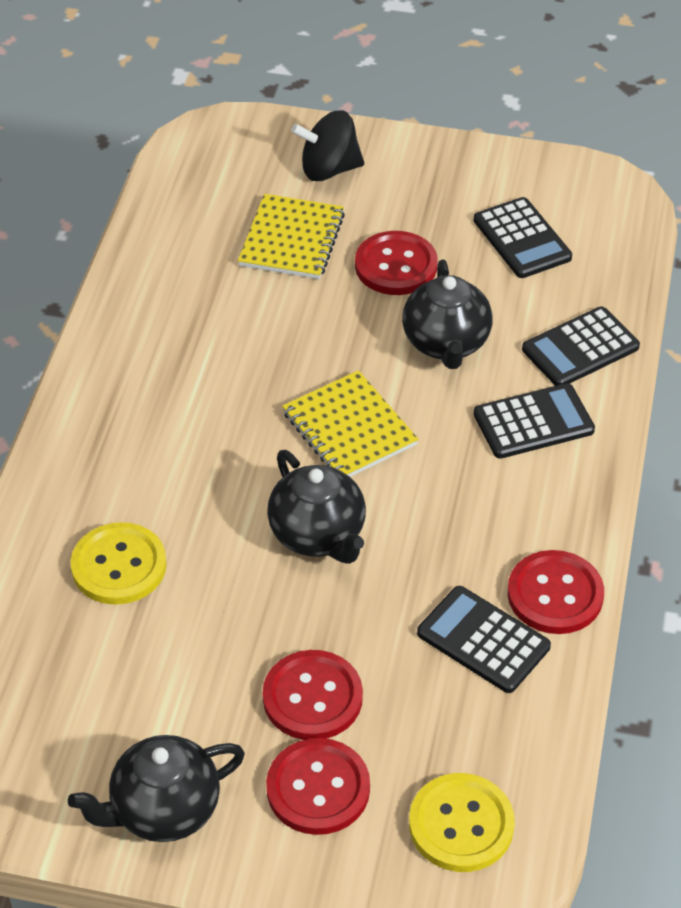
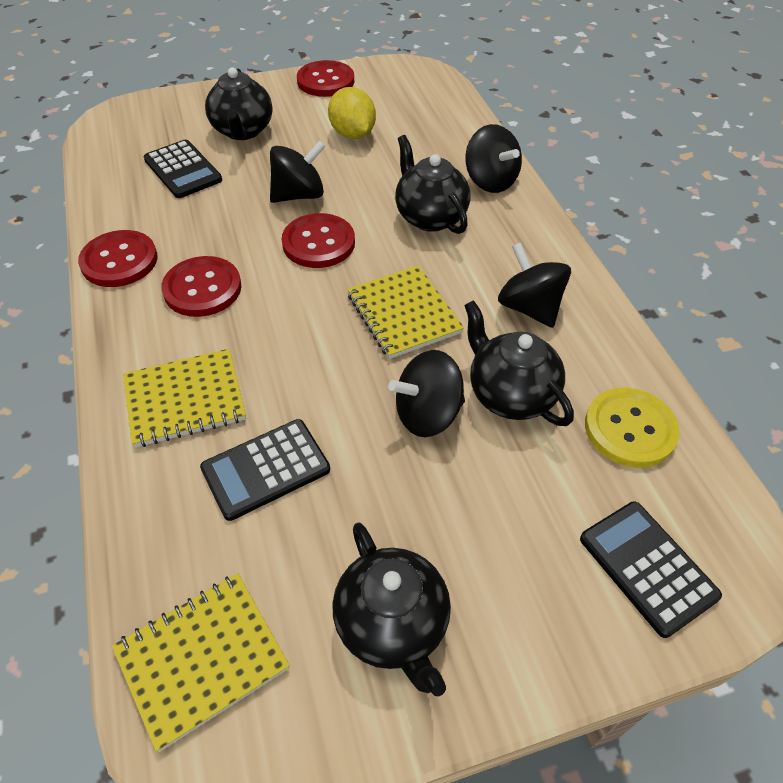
black calculator: [417,586,551,693] [474,197,572,278] [474,383,595,459] [522,307,640,386] = 4 -> [144,140,222,198] [200,419,330,521] [580,501,722,638] = 3
black spinning top: [291,110,364,181] = 1 -> [270,140,326,203] [388,350,465,437] [465,124,522,193] [498,243,571,328] = 4
black teapot: [68,735,245,842] [267,450,366,564] [402,259,492,369] = 3 -> [205,67,273,140] [333,522,451,696] [395,135,470,234] [464,300,574,426] = 4
yellow button: [71,522,166,605] [409,773,515,872] = 2 -> [585,388,680,468] = 1
yellow lemon: none = 0 -> [328,87,376,139] = 1
yellow notebook: [238,194,345,279] [282,370,419,477] = 2 -> [112,573,290,752] [123,349,246,447] [347,266,464,359] = 3

